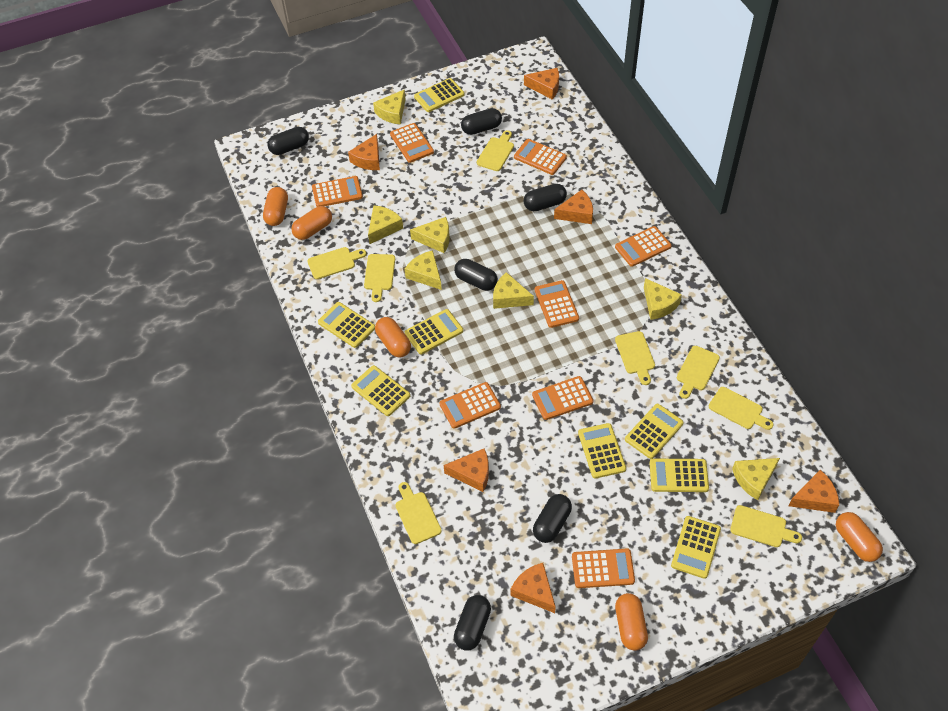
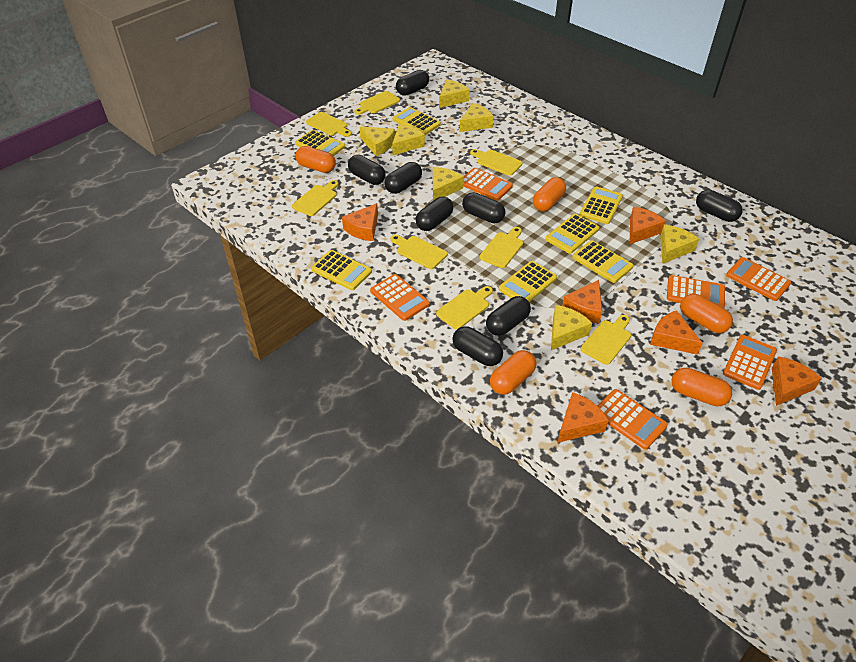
black capsule: [267,127,309,155] [454,259,498,291] [454,595,491,650] [461,108,502,135] [524,184,567,211] [533,494,572,543] = 6 -> [348,155,386,185] [384,162,422,194] [396,70,429,96] [415,197,453,231] [452,326,503,366] [462,192,506,223] [486,296,531,336] [696,190,743,222] = 8
orange calculator: [312,176,363,207] [390,123,434,163] [440,382,501,429] [514,139,567,175] [532,376,593,420] [535,280,579,328] [572,549,635,588] [615,226,672,267] = 8 -> [370,274,430,321] [463,168,513,201] [598,389,668,450] [667,275,725,308] [723,335,777,390] [726,257,791,301] = 6
yellow calculator: [318,302,375,348] [351,365,410,416] [405,309,463,354] [414,78,464,112] [578,423,626,479] [625,404,684,459] [650,459,709,492] [671,516,721,579] = 8 -> [295,130,345,156] [311,250,372,290] [393,107,441,135] [499,261,557,302] [545,214,600,254] [572,241,633,283] [579,186,623,224] = 7

